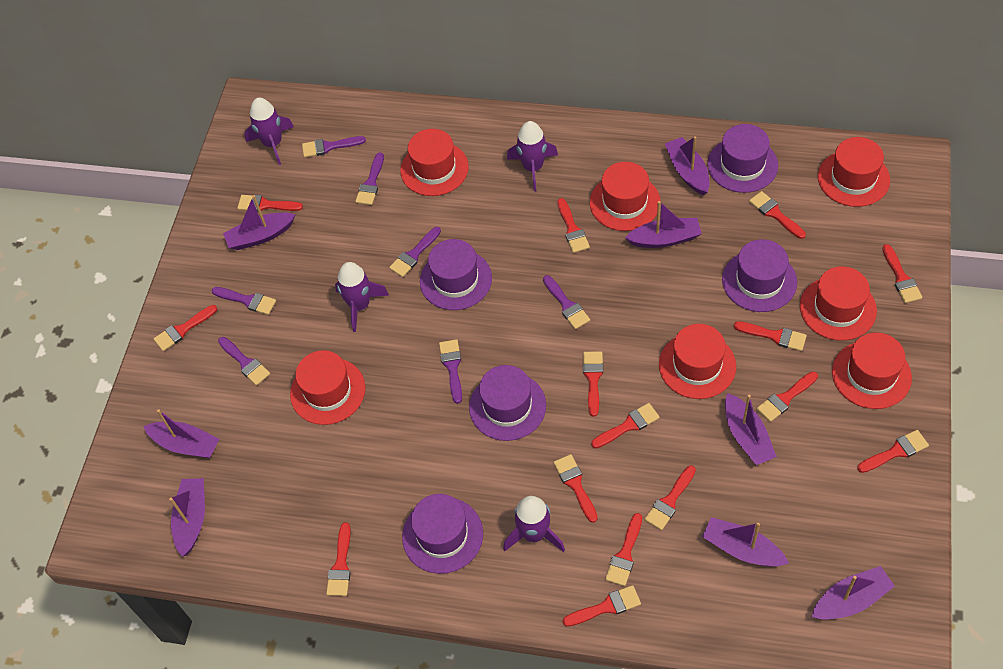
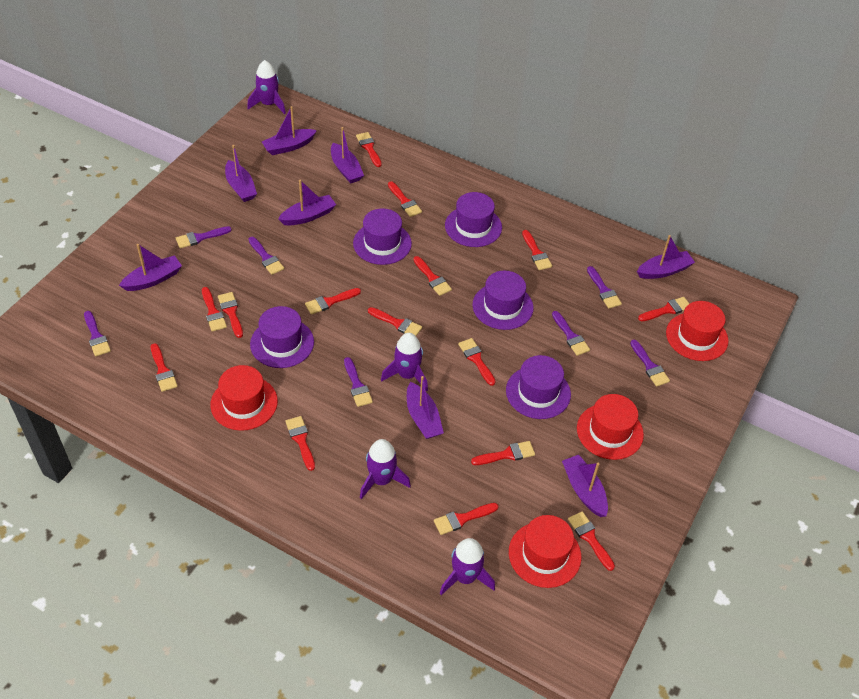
red hat: [290,350,365,425] [400,129,469,196] [590,162,661,231] [659,324,736,399] [800,267,877,341] [818,137,890,207] [832,333,912,409] = 7 -> [210,365,278,431] [509,515,581,588] [577,394,644,460] [666,301,728,361] = 4

